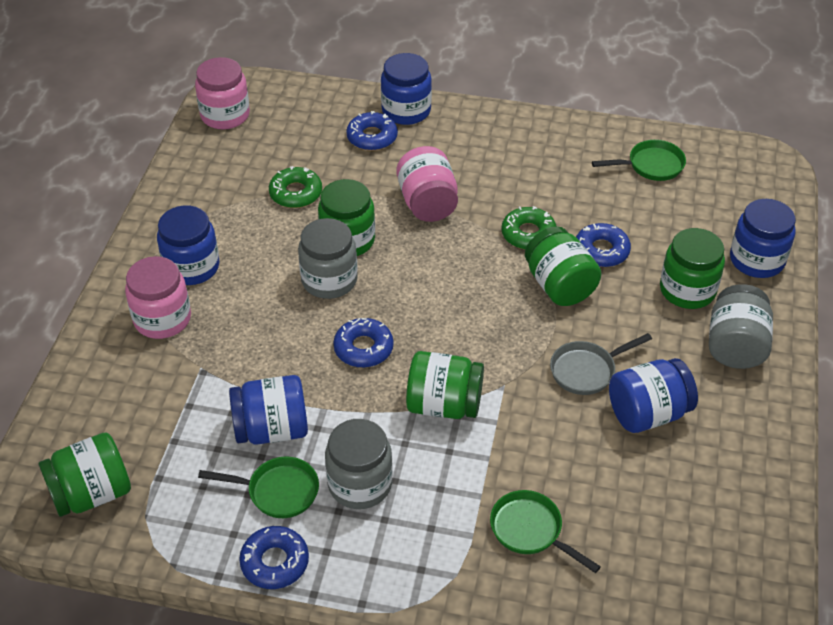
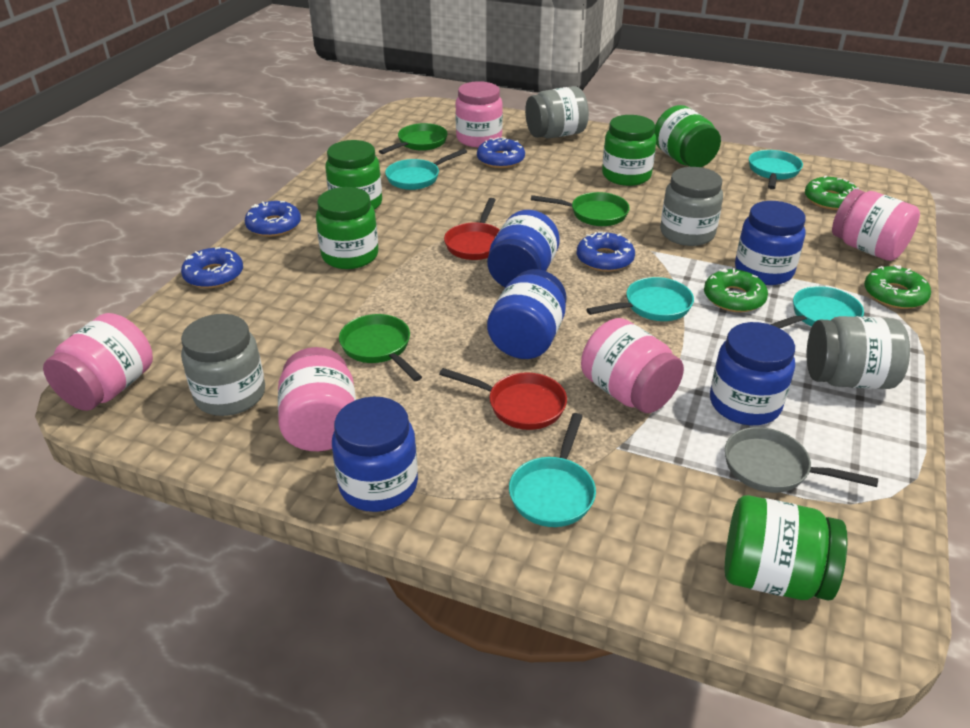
green donut: [269,166,322,208] [501,206,556,250] = 2 -> [704,268,768,312] [805,176,859,210] [864,265,931,309] = 3
grey jar: [298,218,358,299] [325,419,393,509] [709,284,773,369] = 3 -> [181,314,265,416] [525,86,589,138] [660,167,723,246] [807,316,910,389] = 4
pink jar: [125,256,191,339] [195,57,250,129] [396,146,458,222] = 3 -> [43,313,153,411] [278,347,356,451] [455,81,503,147] [581,318,684,413] [832,189,920,261] = 5
red pan: none = 0 -> [439,368,567,430] [444,198,500,260] = 2
turquoise pan: none = 0 -> [385,149,467,190] [509,413,596,527] [586,277,694,321] [749,150,803,189] [770,286,864,328] = 5

